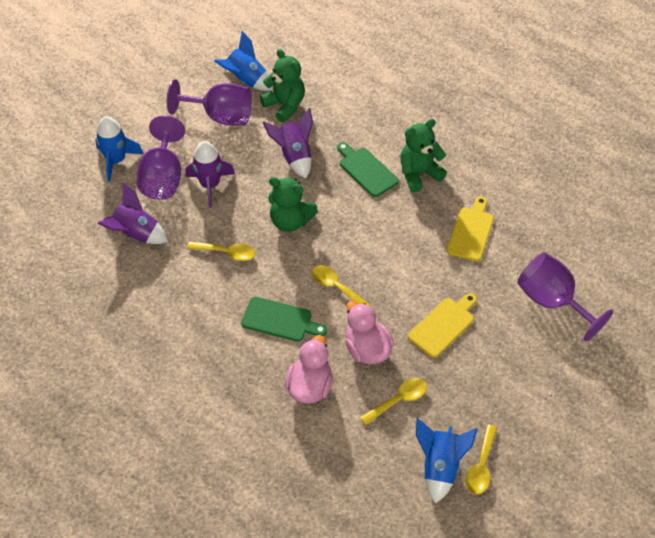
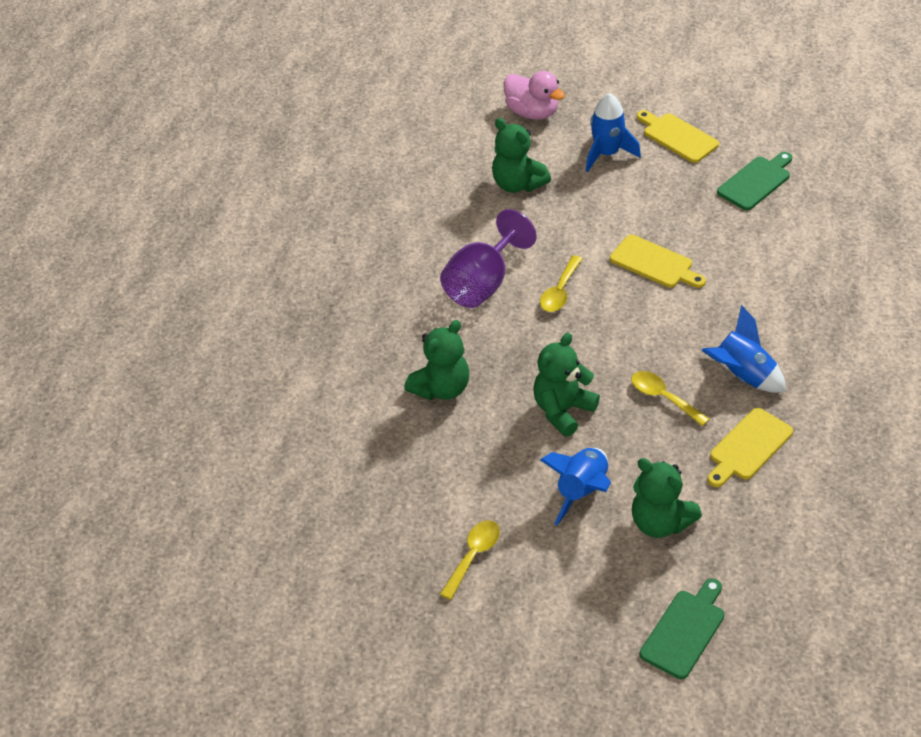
green teddy bear: [260,49,305,123] [268,177,318,232] [400,119,447,192] = 3 -> [404,320,469,400] [492,118,551,193] [533,333,600,437] [632,458,702,538] = 4
pink duck: [285,335,333,403] [345,301,394,364] = 2 -> [504,71,565,120] = 1
purple goblet: [137,115,185,200] [167,79,252,125] [517,252,613,341] = 3 -> [440,209,537,308] = 1
purple rocket: [98,183,168,244] [185,141,235,207] [263,108,313,179] = 3 -> none = 0
yellow cutting board: [408,293,477,358] [447,196,494,262] = 2 -> [610,235,706,288] [637,110,719,163] [708,408,793,487] = 3
yellow spoon: [187,242,255,261] [312,265,371,306] [360,378,427,425] [465,424,497,494] = 4 -> [440,520,500,600] [540,255,582,312] [631,371,709,426] = 3

